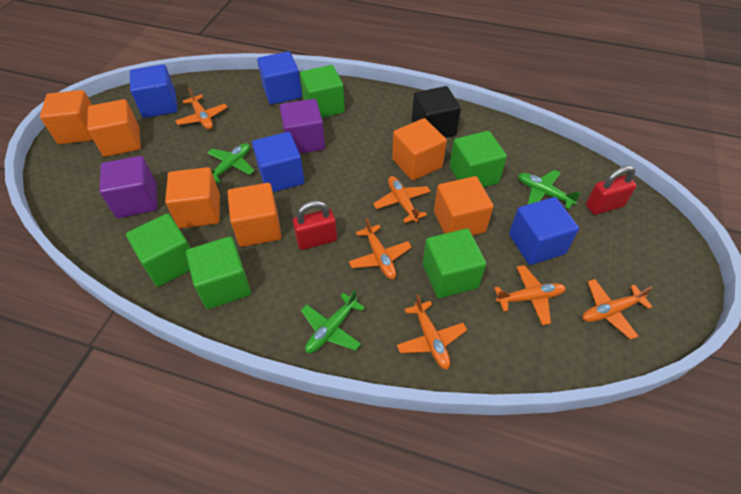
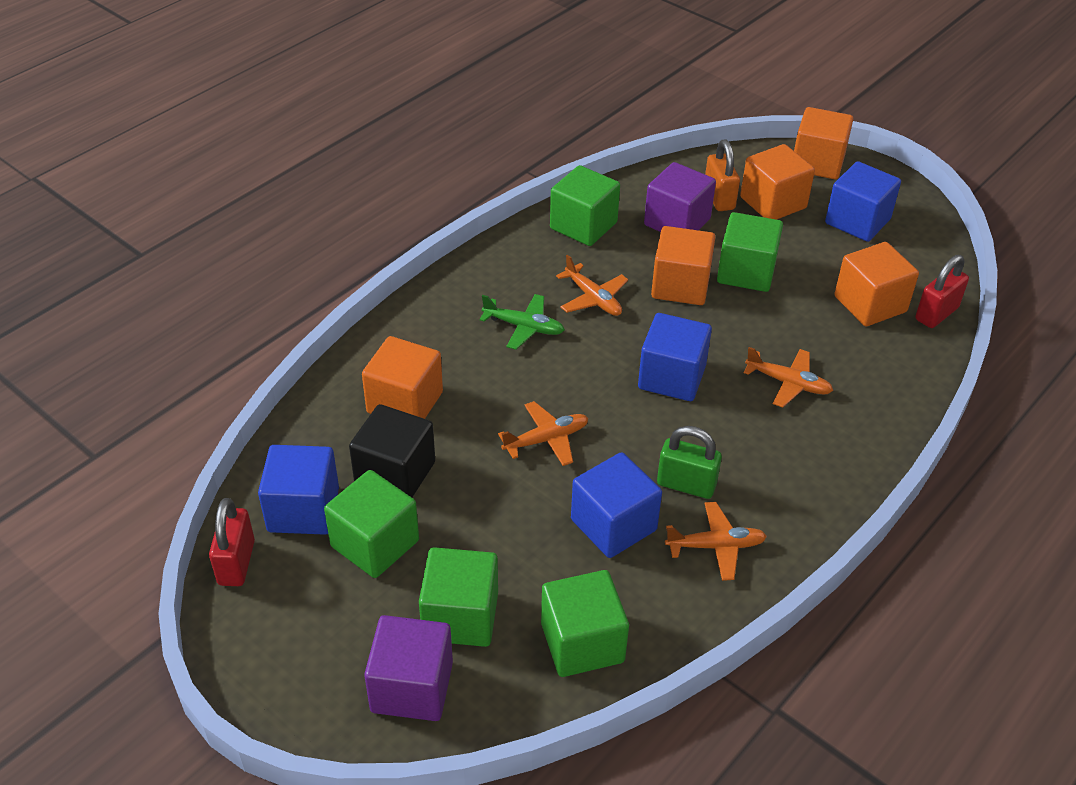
green padlock: none = 0 -> [657,426,722,499] = 1
green plane: [207,143,254,183] [301,290,365,353] [518,170,581,209] = 3 -> [480,294,565,350] = 1
orange cube: [40,90,93,144] [87,99,141,157] [165,167,220,228] [227,183,281,247] [392,118,447,181] [434,176,493,236] = 6 -> [362,336,443,419] [651,226,715,305] [740,144,815,220] [794,107,853,179] [834,242,919,326] = 5
orange padlock: none = 0 -> [705,140,740,211] = 1
orange plane: [175,88,228,130] [349,218,412,279] [373,176,431,223] [397,295,467,370] [494,265,566,325] [582,279,653,340] = 6 -> [498,401,588,466] [556,255,628,316] [665,502,767,581] [744,347,833,408] = 4

